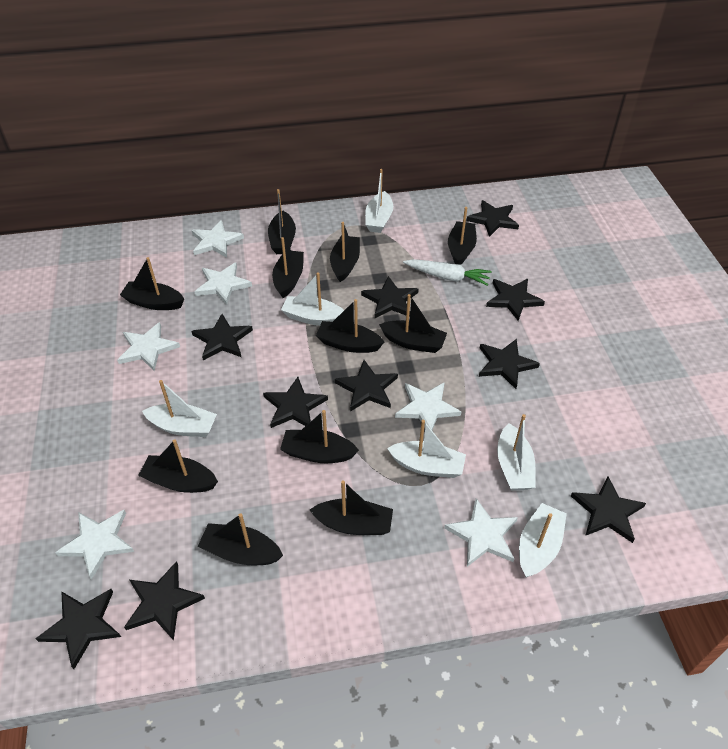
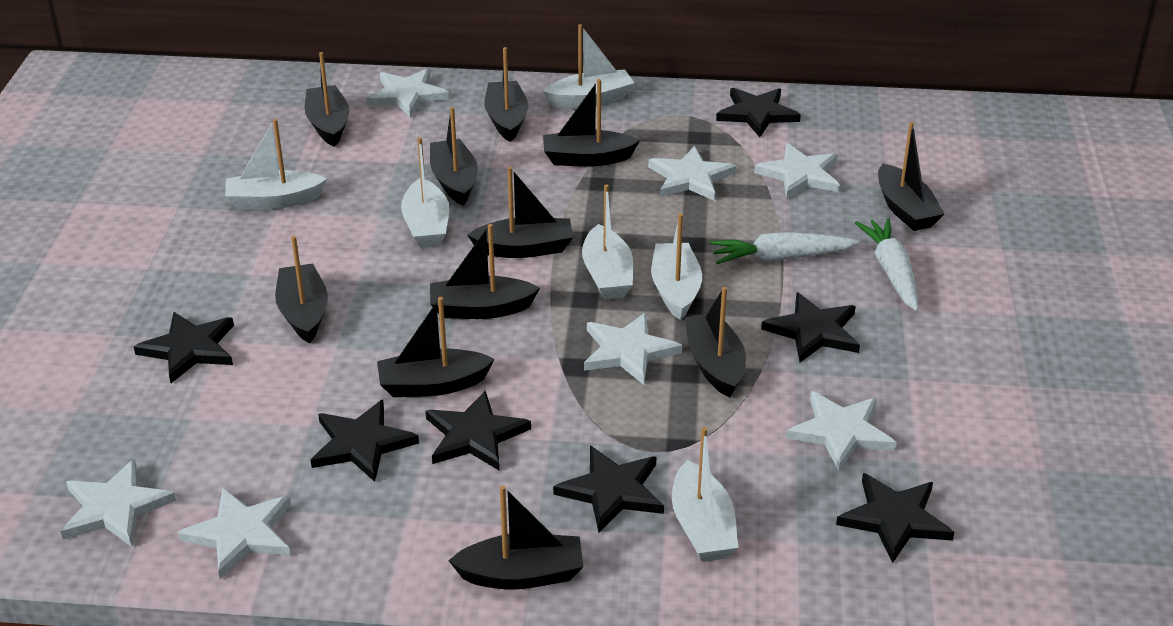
black star: [35,589,121,669] [124,561,205,640] [191,314,253,361] [263,377,328,428] [335,360,398,412] [361,276,419,318] [467,200,519,237] [479,339,540,389] [486,279,545,321] [571,477,646,543] = 10 -> [134,312,234,383] [311,400,419,482] [425,390,531,470] [553,446,664,532] [716,88,801,137] [761,292,860,362] [836,473,954,563] = 7
white carrot: [403,259,492,286] = 1 -> [710,232,860,264] [855,218,919,311] = 2
white star: [55,510,134,580] [117,322,180,371] [191,220,244,258] [195,262,252,305] [395,382,461,430] [444,498,518,567] = 6 -> [60,459,176,547] [177,487,291,579] [366,69,449,118] [584,312,682,385] [648,146,736,201] [754,143,840,199] [786,391,897,471] = 7

